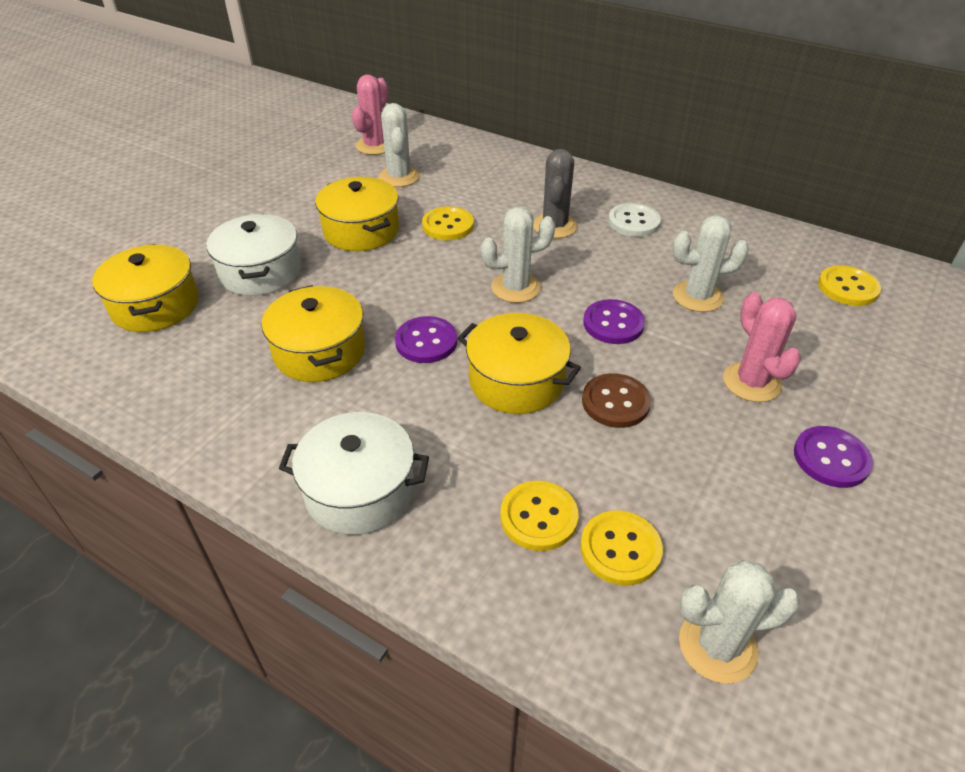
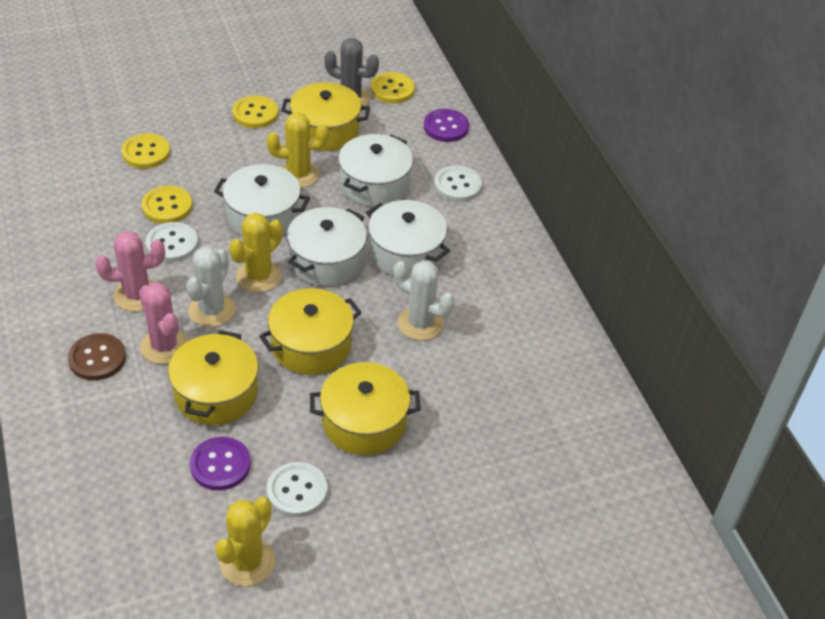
purple button: [395,316,457,363] [583,299,645,344] [794,426,873,488] = 3 -> [190,437,251,490] [424,109,469,142] = 2
white button: [608,203,661,237] = 1 -> [146,222,198,262] [267,462,328,517] [434,165,482,202] = 3
white cactus: [379,103,420,187] [481,207,555,303] [673,215,749,312] [679,560,800,683] = 4 -> [186,247,236,327] [393,260,455,341] = 2
white pot: [206,214,301,296] [279,412,429,535] = 2 -> [214,164,310,236] [287,207,367,286] [338,134,413,207] [366,200,450,278] = 4
yellow cactus: none = 0 -> [215,497,275,586] [229,213,283,292] [267,112,329,188] = 3

